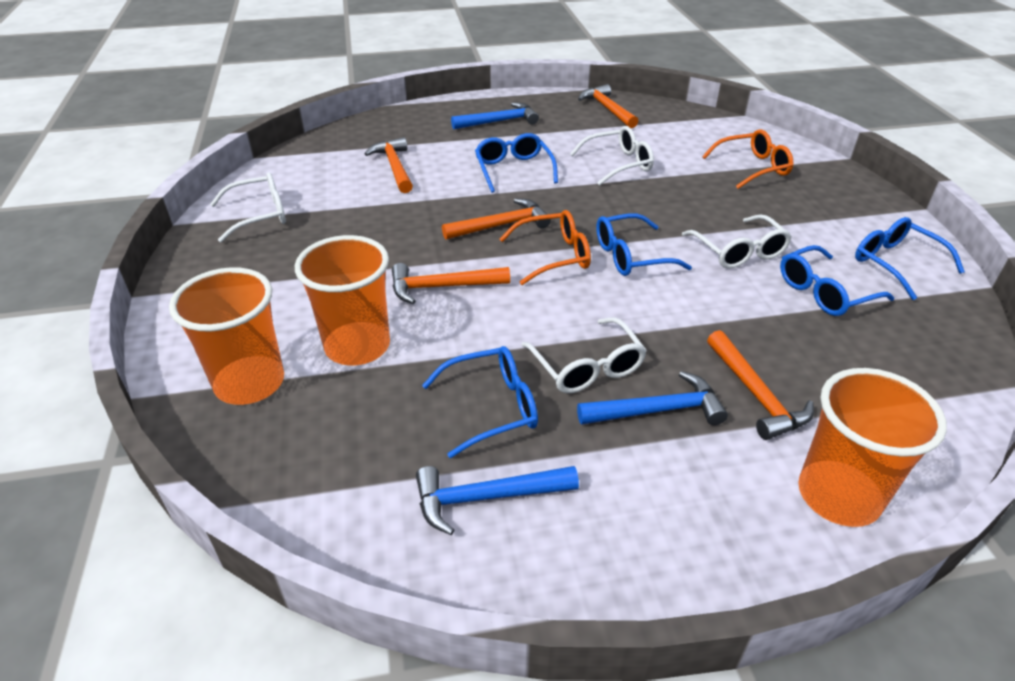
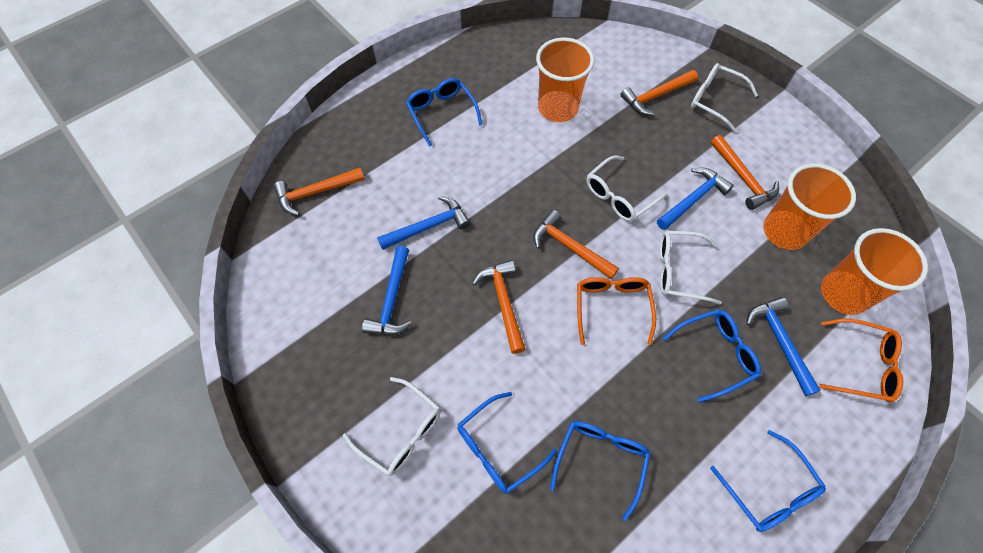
blue hammer: [416,466,579,535] [451,103,539,129] [577,371,728,425] = 3 -> [362,246,412,335] [377,196,470,250] [657,168,734,230] [746,297,821,396] = 4

